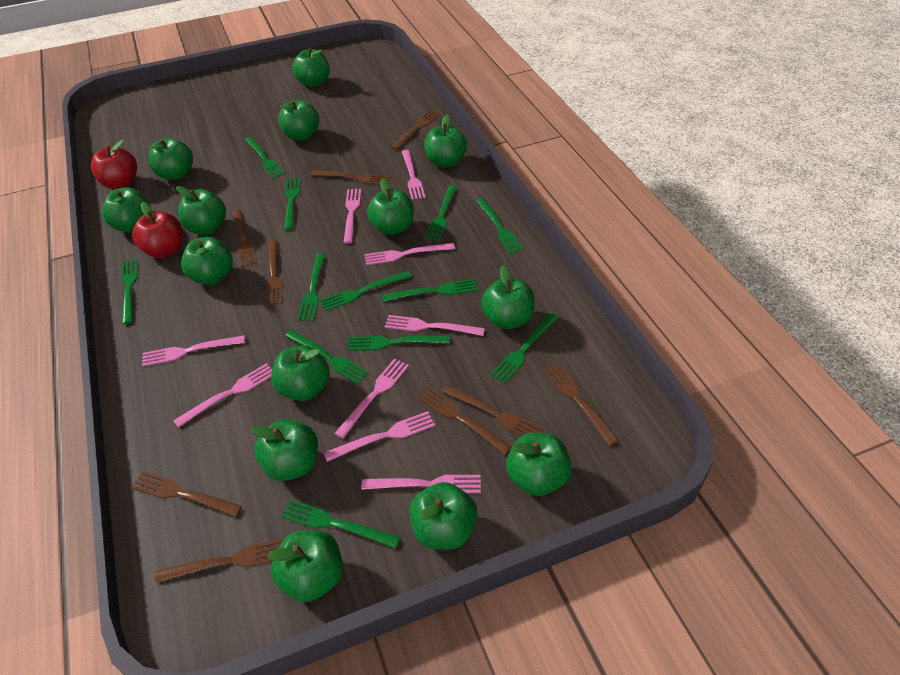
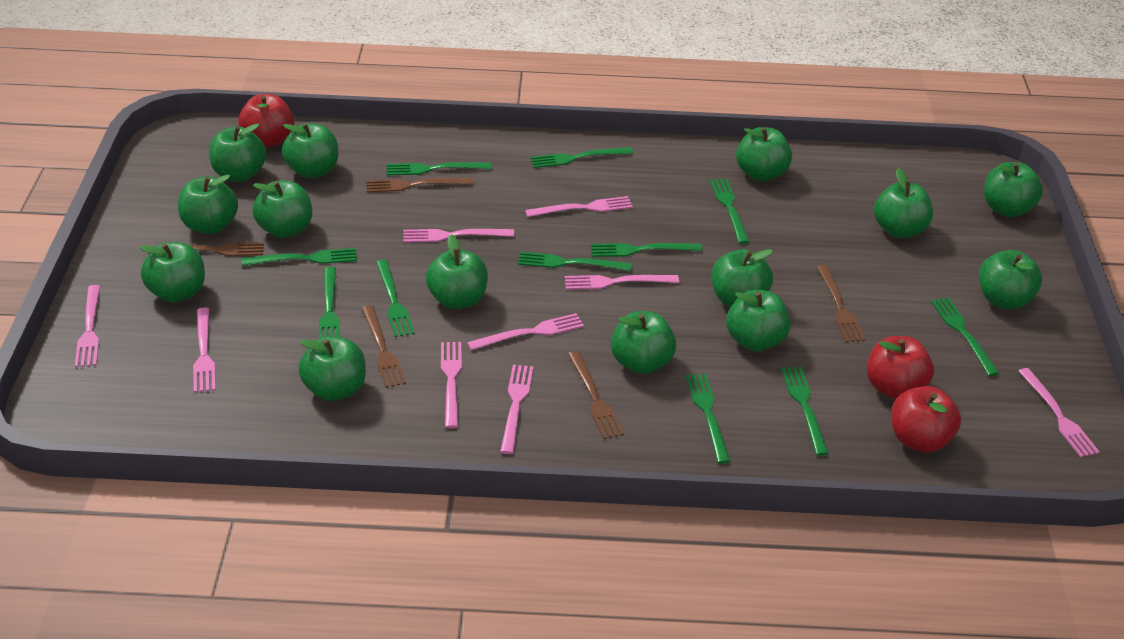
brown fork: [131,471,242,517] [155,538,284,583] [232,210,257,267] [266,240,283,305] [310,170,390,185] [391,110,440,150] [418,387,512,455] [441,384,544,436] [543,363,619,446] = 9 -> [148,242,264,256] [361,305,406,388] [367,178,473,192] [568,351,624,439] [817,265,865,342] = 5
green fork: [121,259,138,324] [245,137,285,178] [281,499,400,549] [284,178,301,230] [285,330,369,384] [297,253,326,321] [320,271,412,311] [348,335,450,351] [381,279,477,302] [425,185,457,241] [477,198,524,254] [491,313,559,383] = 12 -> [242,248,357,266] [319,267,340,339] [376,260,415,337] [387,162,491,175] [518,252,632,271] [531,147,633,168] [591,243,702,257] [685,373,731,464] [710,178,749,244] [781,367,829,456] [931,297,1000,376] = 11
red apple: [91,140,137,189] [132,202,183,258] = 2 -> [238,94,294,148] [867,336,934,399] [892,386,961,453] = 3

